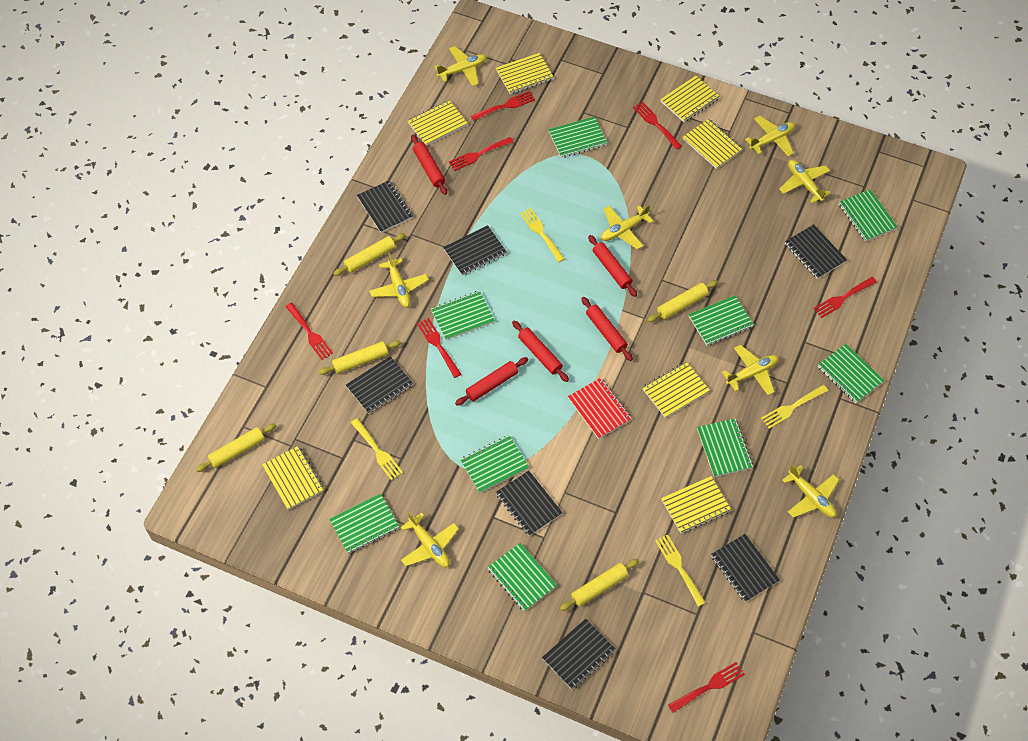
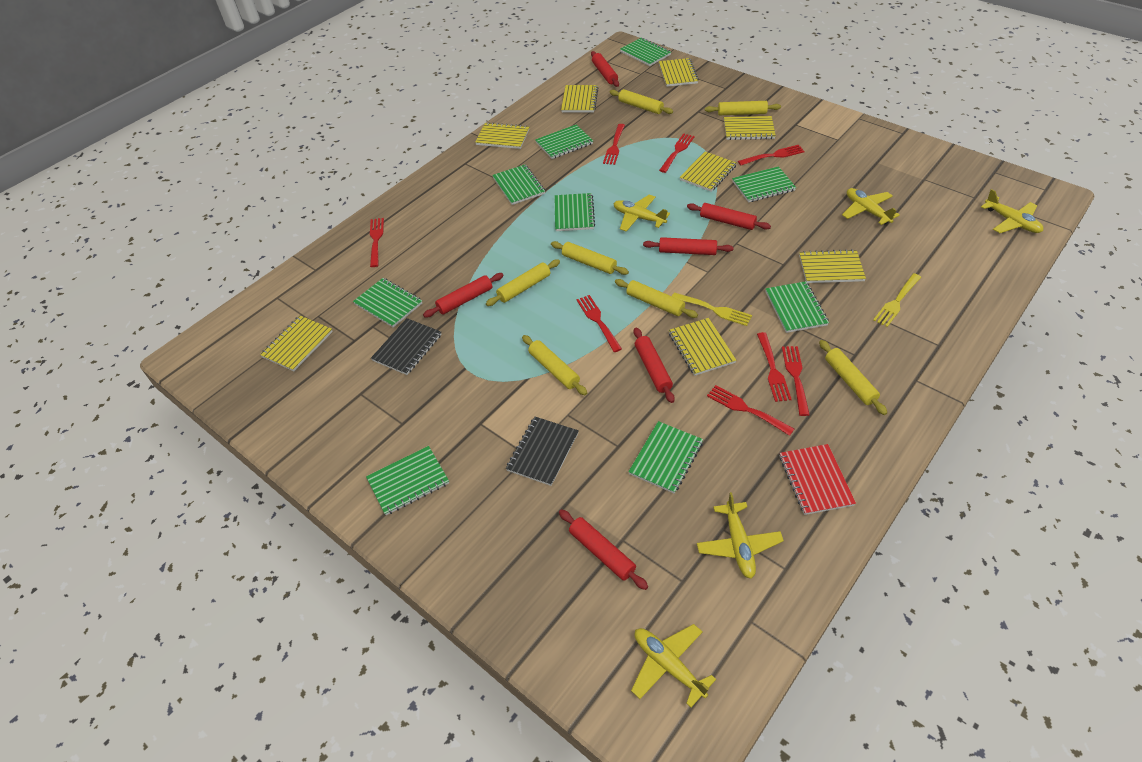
black notebook: [346,356,413,414] [357,180,413,233] [443,225,507,276] [496,471,563,536] [542,619,616,689] [711,534,780,602] [785,224,847,279] = 7 -> [371,318,442,375] [506,417,579,486] = 2
red fork: [285,302,333,360] [417,318,461,378] [449,137,513,171] [471,91,535,121] [633,102,682,150] [668,662,745,713] [813,277,877,318] = 7 -> [370,218,384,267] [576,295,622,352] [603,124,625,165] [659,133,695,173] [707,385,794,436] [738,145,805,165] [757,332,792,402] [782,346,810,416] = 8
red rolling pin: [411,135,447,195] [455,357,528,406] [512,321,569,382] [581,297,633,361] [588,235,637,297] = 5 -> [423,273,504,318] [559,509,648,590] [591,51,619,87] [634,328,675,403] [643,237,734,255] [687,203,771,230] = 6
yellow fork: [351,418,403,481] [520,208,565,262] [655,534,706,607] [761,385,828,429] = 4 -> [672,293,752,326] [873,273,921,327] = 2
yellow notebook: [262,446,324,510] [407,100,468,146] [496,53,554,94] [642,361,710,418] [660,76,720,122] [661,476,731,534] [683,119,743,169] = 7 -> [260,316,333,371] [475,122,529,149] [561,85,598,113] [659,58,699,87] [669,318,736,376] [680,152,737,192] [724,116,776,140] [799,249,866,283] = 8
yellow plane: [369,252,428,307] [401,512,459,567] [435,46,487,86] [601,205,654,249] [722,345,778,395] [745,116,795,156] [779,160,831,203] [782,464,839,518] = 8 -> [614,195,670,232] [631,624,716,708] [697,492,784,579] [842,188,900,225] [981,189,1043,233] = 5
yellow rolling pin: [196,423,276,472] [319,340,401,375] [333,233,406,276] [560,559,639,611] [647,280,718,322] = 5 -> [486,259,560,306] [522,335,587,395] [551,241,629,275] [610,89,673,114] [615,279,698,318] [705,101,781,115] [819,340,887,415] = 7

